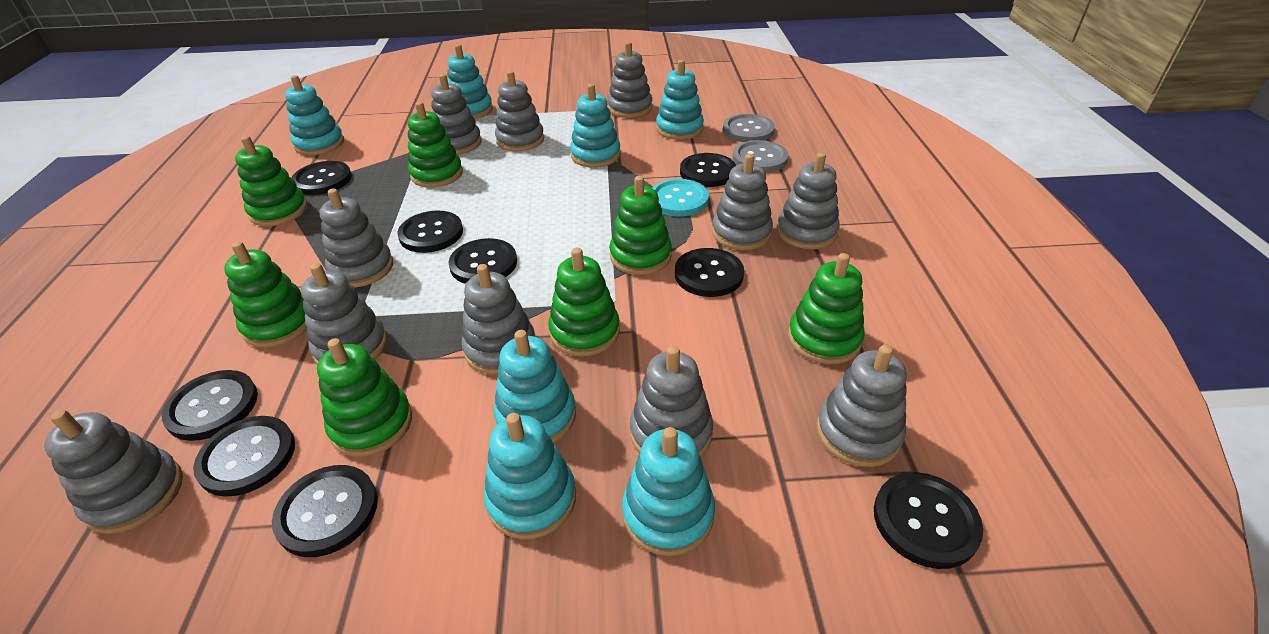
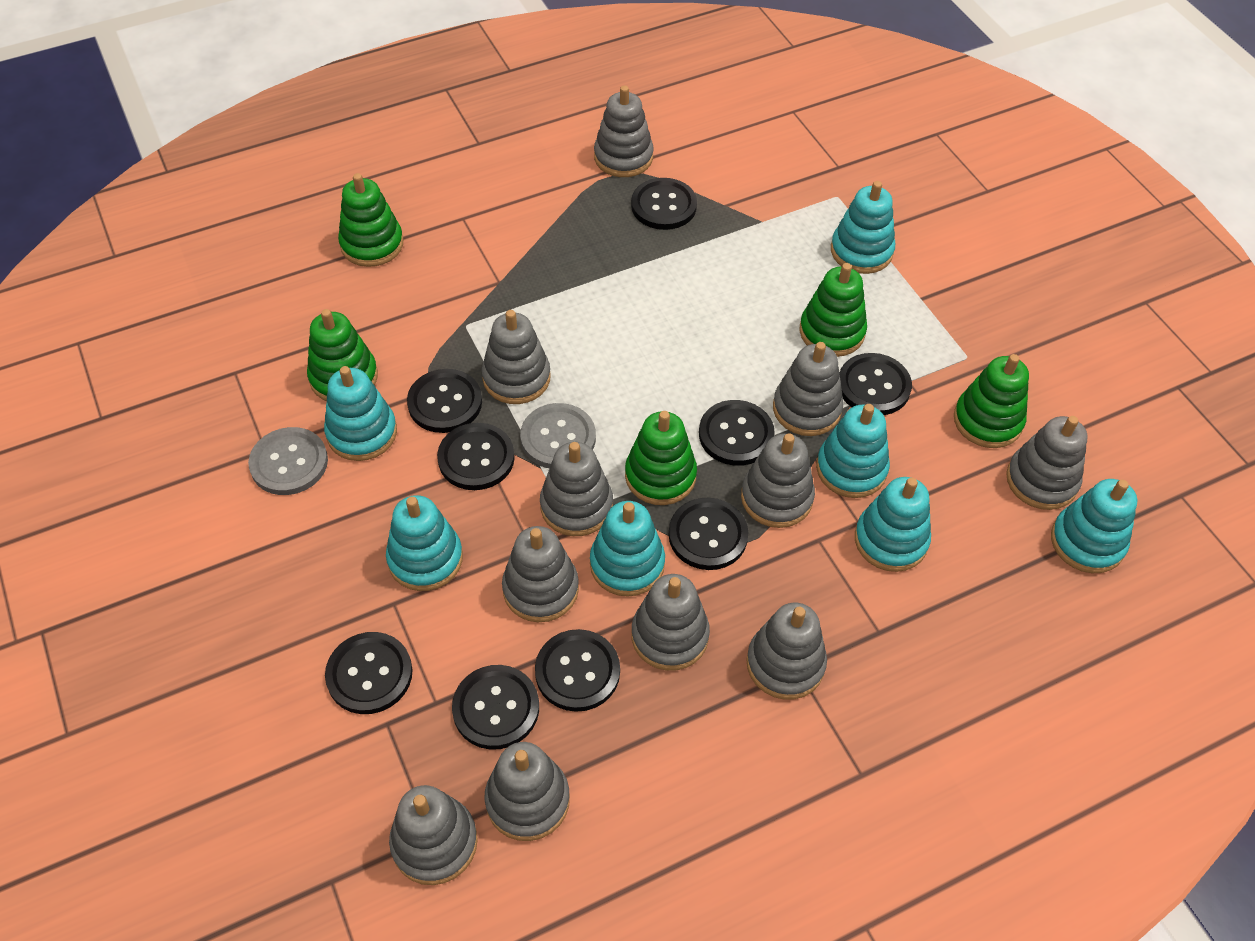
green stacking toy: [224,241,307,348] [235,136,308,226] [317,338,412,457] [408,102,463,188] [548,248,620,357] [609,176,672,275] [788,253,865,364] = 7 -> [307,309,378,401] [338,173,403,267] [625,411,697,505] [800,263,867,357] [954,354,1029,448] = 5
turquoise button: [652,179,709,217] = 1 -> none = 0

